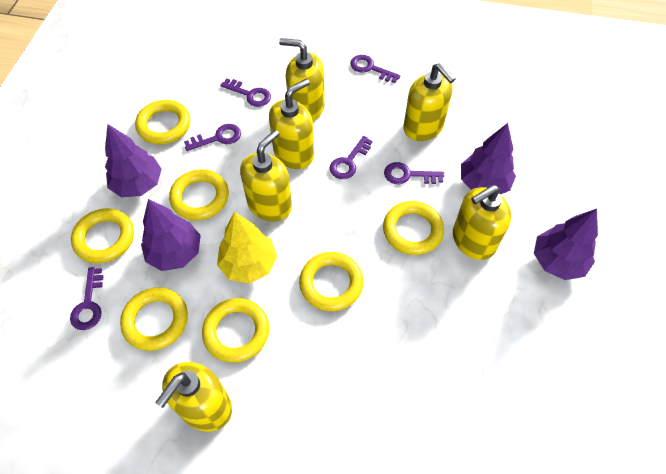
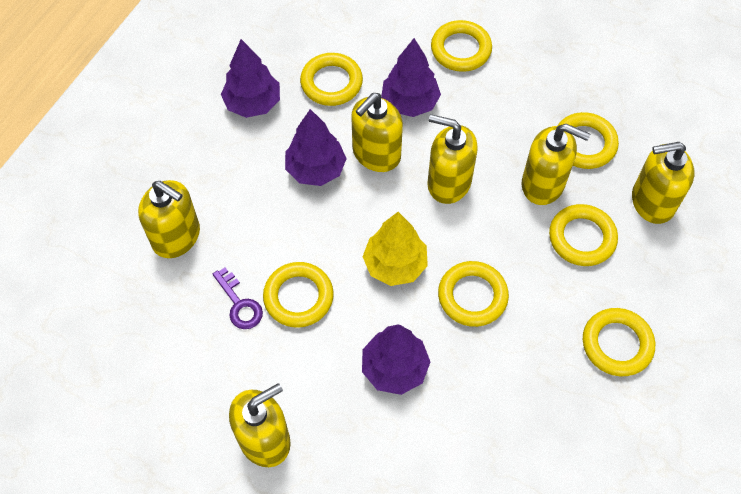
purple key: [70,267,103,330] [184,124,241,151] [220,78,271,107] [330,136,373,179] [350,55,401,83] [384,162,444,184] = 6 -> [213,268,263,329] = 1

